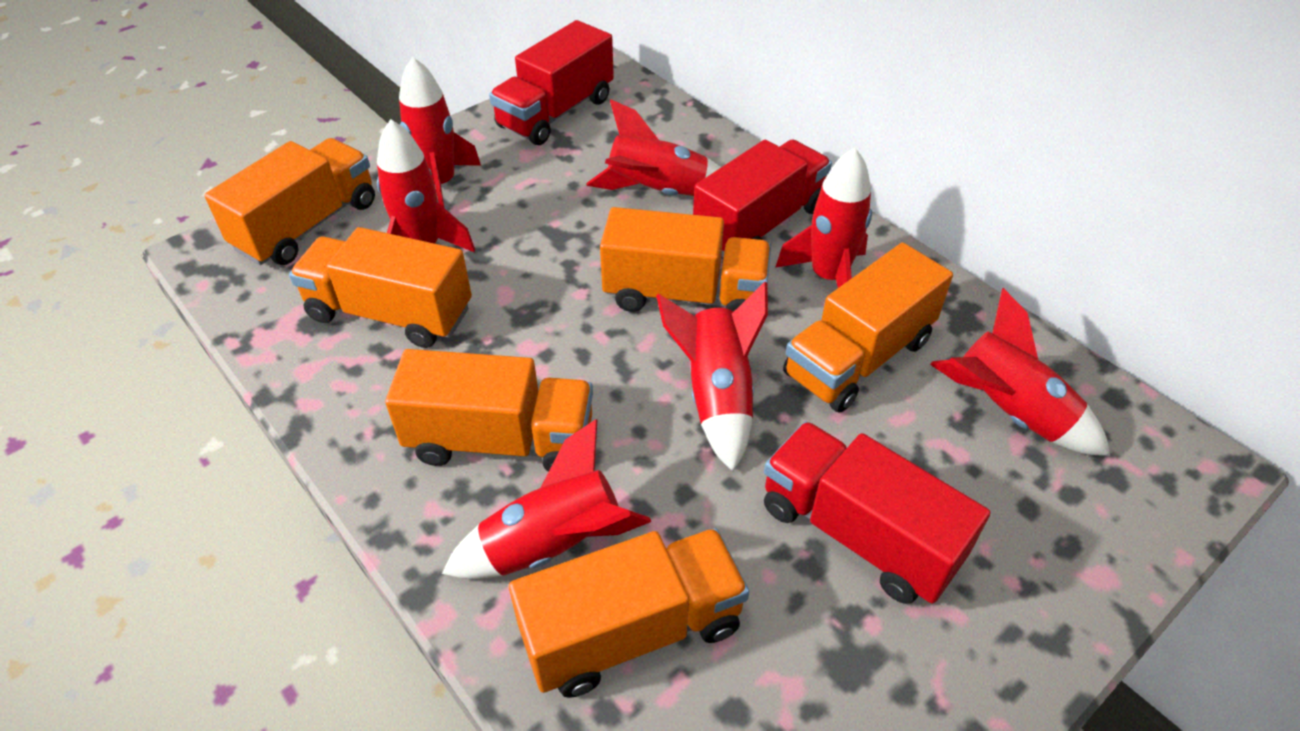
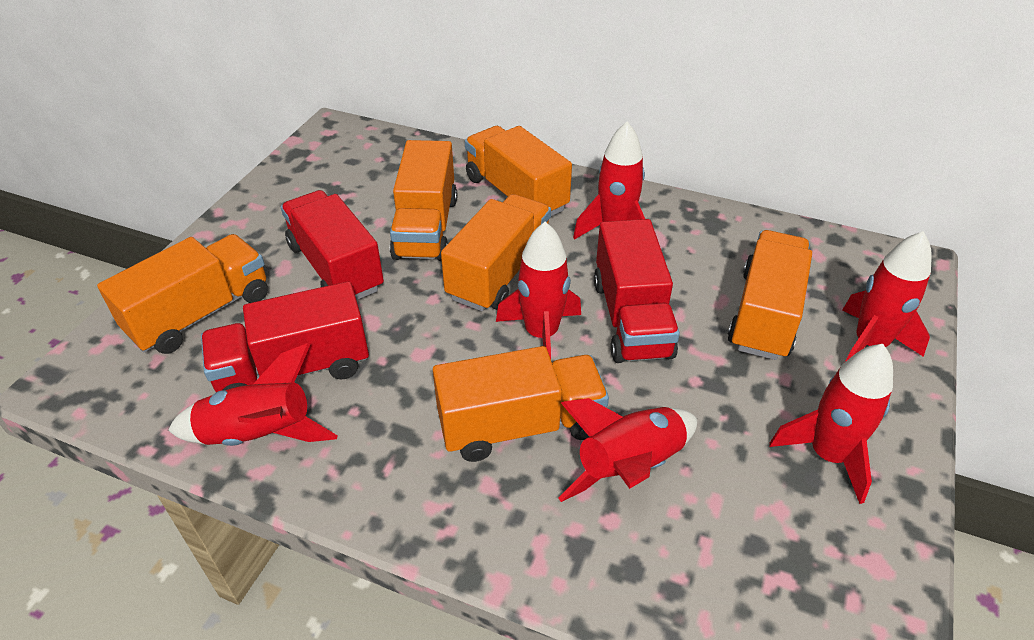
red rocket: [377,119,475,252] [399,56,481,208] [442,419,651,579] [586,100,721,196] [656,282,768,472] [775,147,872,288] [930,288,1110,456] = 7 -> [168,343,338,446] [496,222,581,359] [558,398,697,502] [573,121,645,240] [769,344,893,504] [842,231,932,362] = 6

